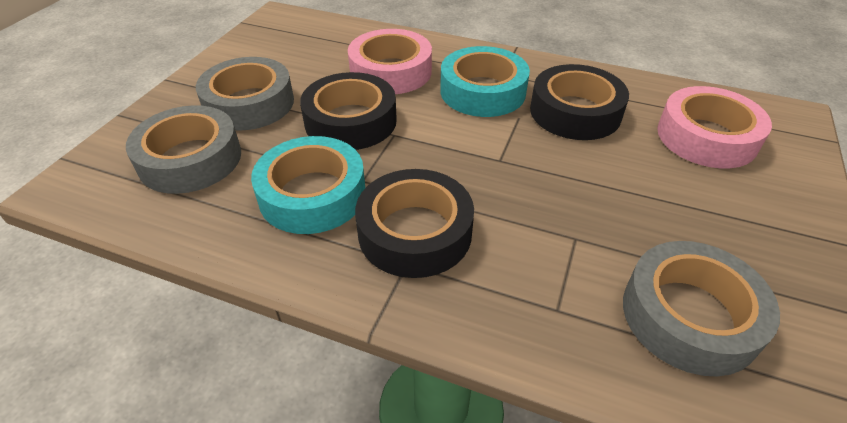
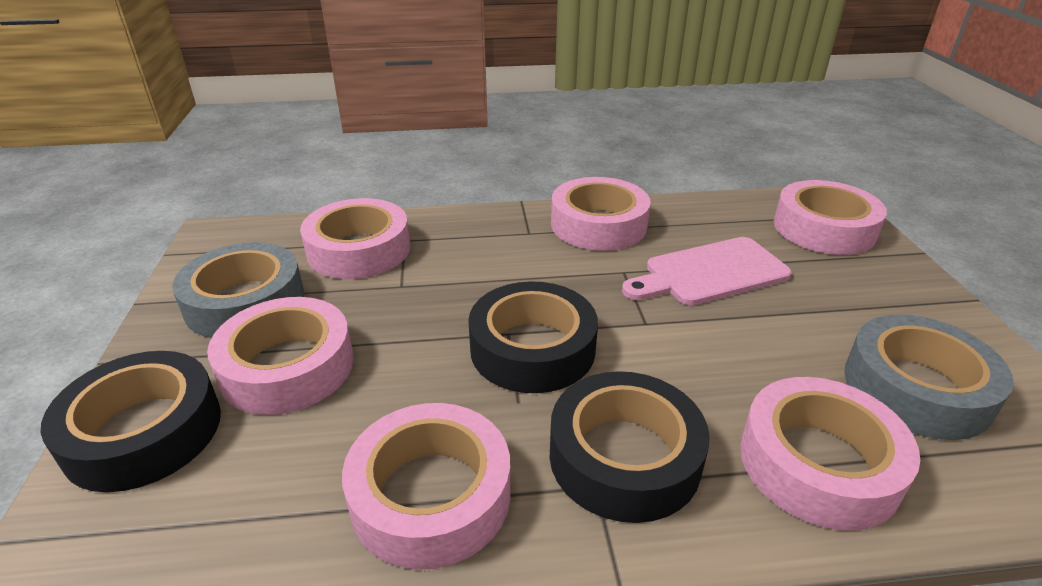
grey tape: [126,105,241,194] [196,57,294,131] [623,241,780,377] = 3 -> [172,242,304,338] [844,314,1014,440] = 2
pink cutting board: none = 0 -> [622,237,792,305] = 1
pink tape: [348,29,432,94] [657,86,772,168] = 2 -> [207,297,354,415] [300,198,410,279] [342,403,511,570] [551,177,651,251] [740,377,920,531] [774,180,887,255] = 6
turquoise tape: [251,136,365,234] [440,46,530,117] = 2 -> none = 0

